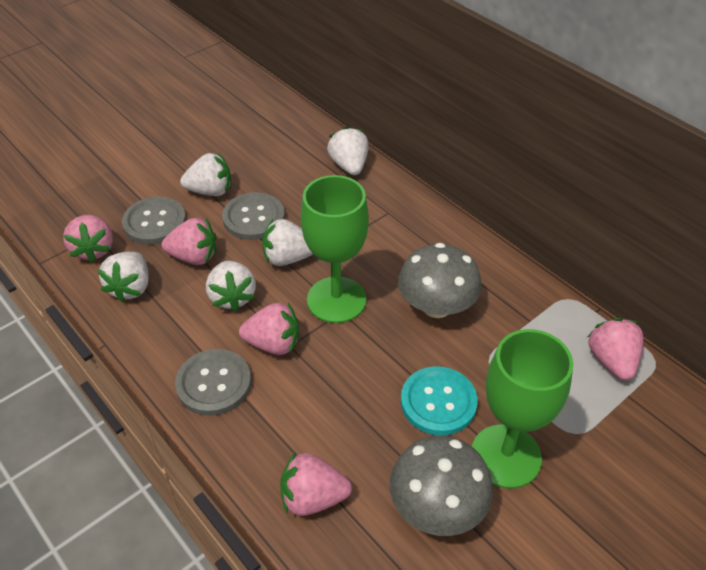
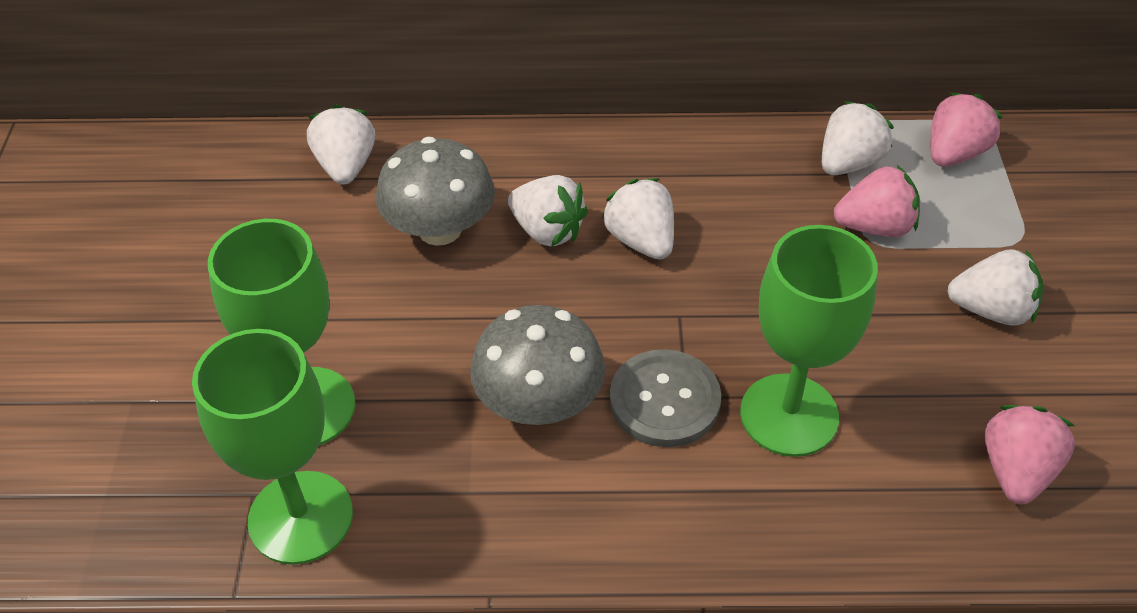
green goblet: [301,175,369,323] [472,329,573,488] = 2 -> [192,329,353,565] [208,219,356,445] [740,225,878,457] = 3
grey button: [122,197,186,245] [175,349,251,416] [222,192,285,240] = 3 -> [610,349,721,447] = 1
pink strawberry: [63,215,113,263] [162,218,216,265] [239,303,299,355] [280,453,352,516] [588,318,644,381] = 5 -> [834,165,920,237] [930,92,1003,167] [985,405,1075,504] = 3
turquoise button: [401,366,478,436] = 1 -> none = 0

